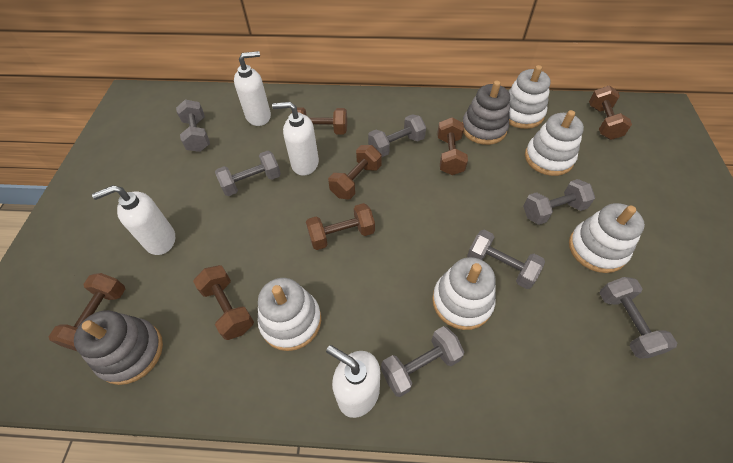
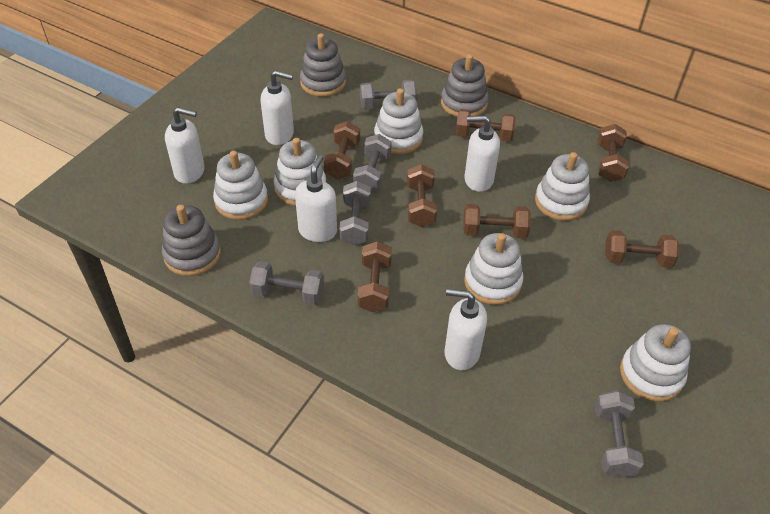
grey dumbbell: [176,99,210,152] [215,151,281,196] [368,114,426,157] [381,326,464,397] [467,230,545,289] [523,179,595,225] [599,277,677,359] = 7 -> [249,261,324,305] [340,181,371,246] [353,134,392,192] [360,80,417,109] [595,390,644,478] = 5
grey stacking toy: [74,310,163,385] [462,81,510,145] = 2 -> [162,205,221,276] [300,33,346,97] [441,54,489,117] = 3
white soap dispenser: [92,185,175,255] [234,51,271,126] [272,102,319,176] [326,345,380,418] = 4 -> [165,107,205,184] [261,70,294,145] [295,155,337,242] [444,289,487,370] [464,115,500,192] = 5
white stacking toy: [258,278,321,351] [432,257,495,330] [508,65,551,129] [525,110,584,176] [569,203,645,273] = 5 -> [213,151,268,220] [273,138,326,206] [374,88,424,154] [464,233,523,305] [535,152,590,221] [620,324,691,402] = 6

